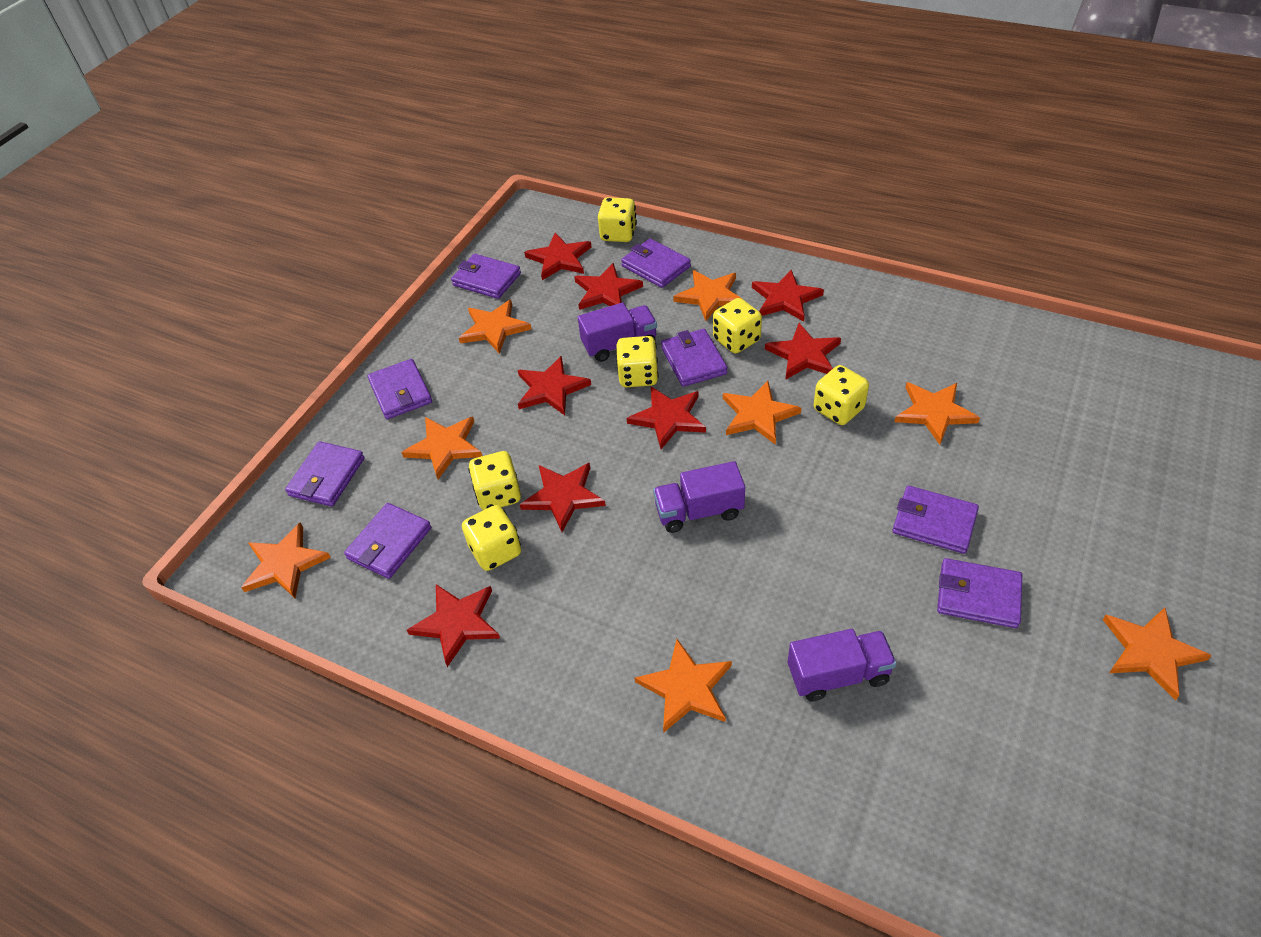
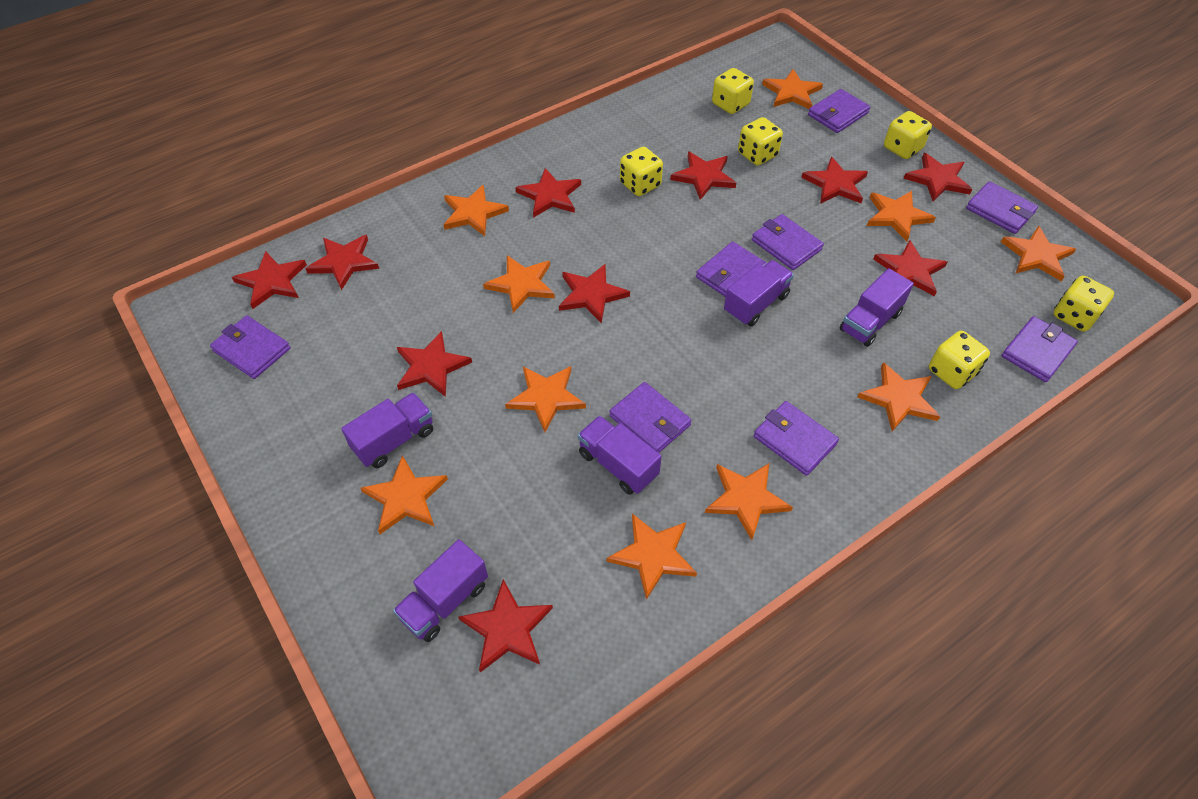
orange star: [241,522,331,598] [401,417,482,479] [459,300,531,354] [635,639,732,732] [673,270,745,321] [723,381,801,445] [894,382,980,445] [1103,607,1212,701] = 8 -> [360,455,448,534] [444,185,509,236] [483,255,555,313] [505,366,586,432] [607,514,697,600] [705,464,793,540] [762,69,823,109] [858,362,940,431] [867,191,936,241] [1001,226,1076,281] = 10
purple truck: [578,303,657,362] [653,461,745,533] [788,629,897,702] = 3 -> [341,392,433,468] [393,539,488,642] [578,415,662,495] [724,260,794,326] [839,268,914,347] = 5
red star: [407,584,500,667] [518,356,591,415] [520,463,606,532] [524,233,592,280] [574,263,643,310] [627,387,706,449] [752,270,824,322] [765,323,841,380] = 8 -> [232,251,307,309] [305,235,379,290] [397,331,472,397] [458,579,553,672] [515,168,581,218] [559,264,630,323] [670,151,736,200] [801,156,868,204] [873,240,947,296] [903,153,972,201] = 10

